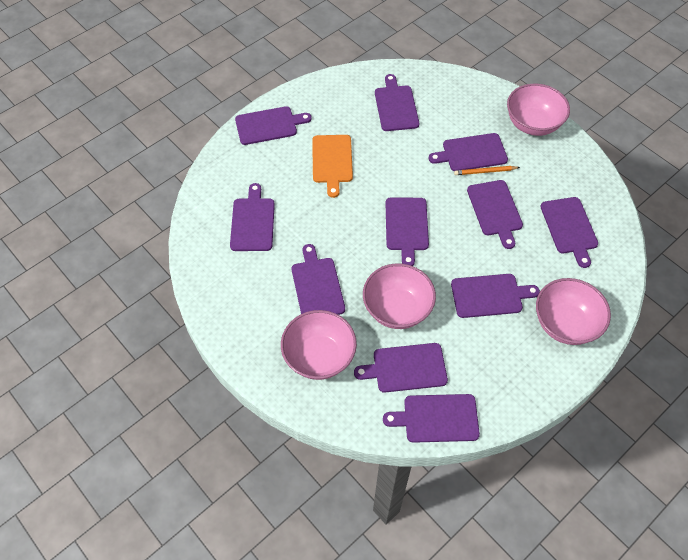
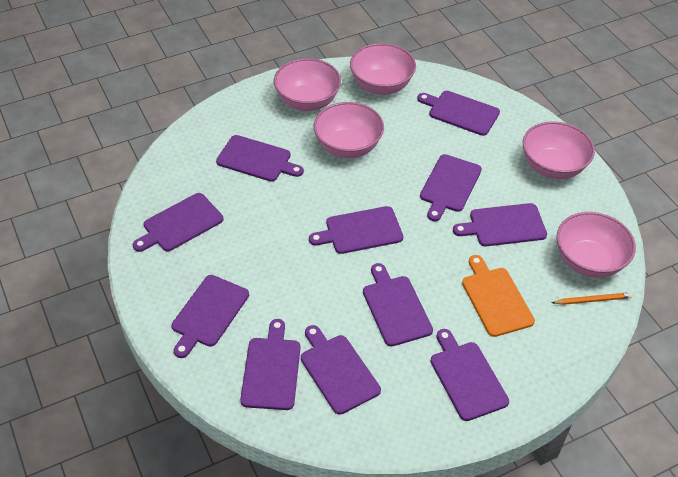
pink bowl: [281,310,357,380] [363,263,436,329] [507,84,570,136] [536,278,611,345] = 4 -> [274,58,341,111] [314,102,384,158] [350,43,416,95] [523,121,595,179] [557,212,636,278] = 5

